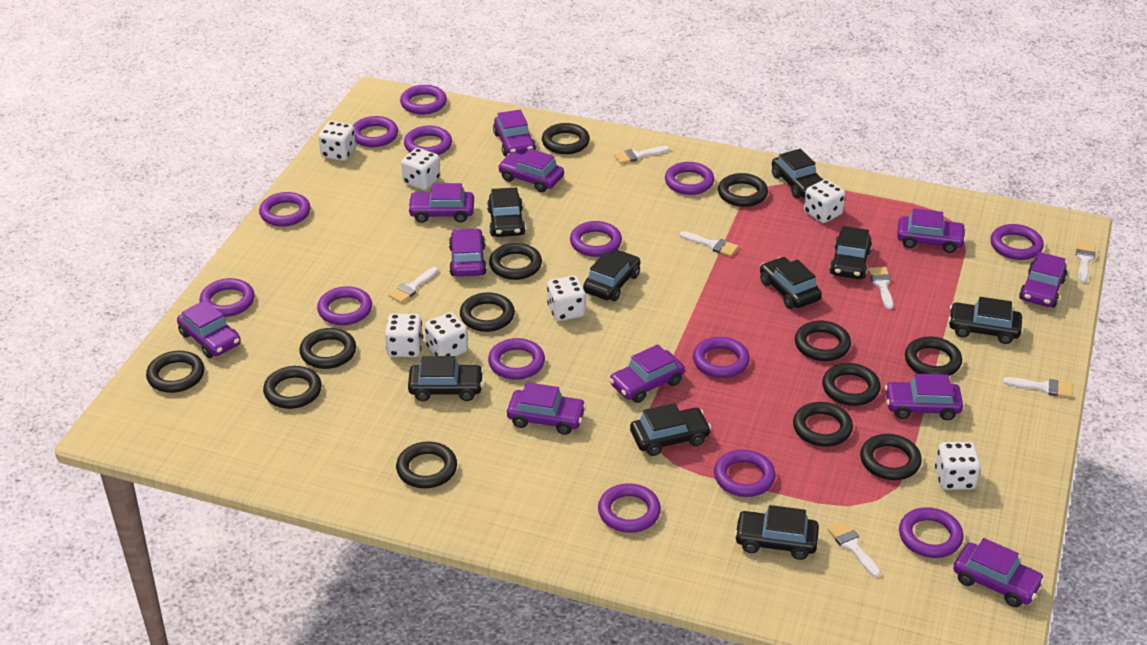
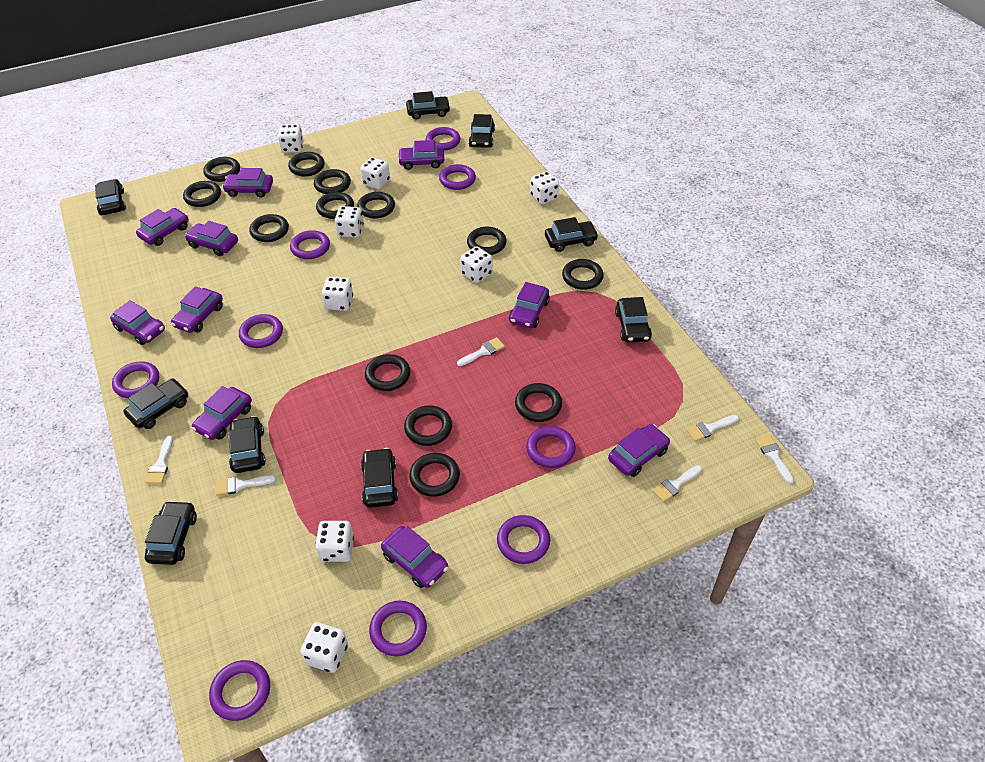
purple car: [177,300,241,358] [407,183,474,223] [449,228,487,277] [493,110,536,156] [498,149,564,192] [507,382,586,435] [609,344,685,403] [885,374,963,420] [897,208,966,253] [953,538,1045,607] [1019,252,1067,307] = 11 -> [110,300,165,345] [136,208,189,246] [171,286,223,333] [185,221,238,256] [192,386,252,440] [222,168,273,197] [381,526,448,588] [398,140,444,170] [509,282,550,328] [608,424,670,477] = 10
purple ring: [200,278,255,317] [259,192,310,226] [317,286,372,325] [353,116,398,147] [400,85,447,114] [404,126,452,155] [488,338,545,380] [570,221,622,257] [598,483,661,533] [665,162,714,195] [693,337,750,378] [714,450,775,497] [899,507,964,558] [990,224,1044,260] = 14 -> [112,361,159,398] [209,660,270,721] [239,314,283,348] [290,230,330,259] [369,601,427,656] [426,127,460,151] [439,164,476,190] [497,515,550,564] [526,426,576,468] = 9
white brush: [388,267,438,303] [614,146,670,164] [680,231,738,256] [827,521,881,577] [869,267,893,309] [1003,377,1072,398] [1076,242,1096,283] = 7 -> [145,436,173,484] [216,475,276,496] [457,337,505,366] [652,465,702,502] [686,415,739,442] [755,435,794,484] = 6
white dice: [319,121,356,161] [385,314,423,357] [401,148,440,190] [425,312,468,357] [547,276,586,321] [804,179,845,223] [935,442,981,490] = 7 -> [278,124,303,153] [300,622,348,673] [315,521,354,562] [322,277,353,311] [335,206,364,238] [360,157,390,189] [460,246,493,283] [530,171,559,204] = 8

